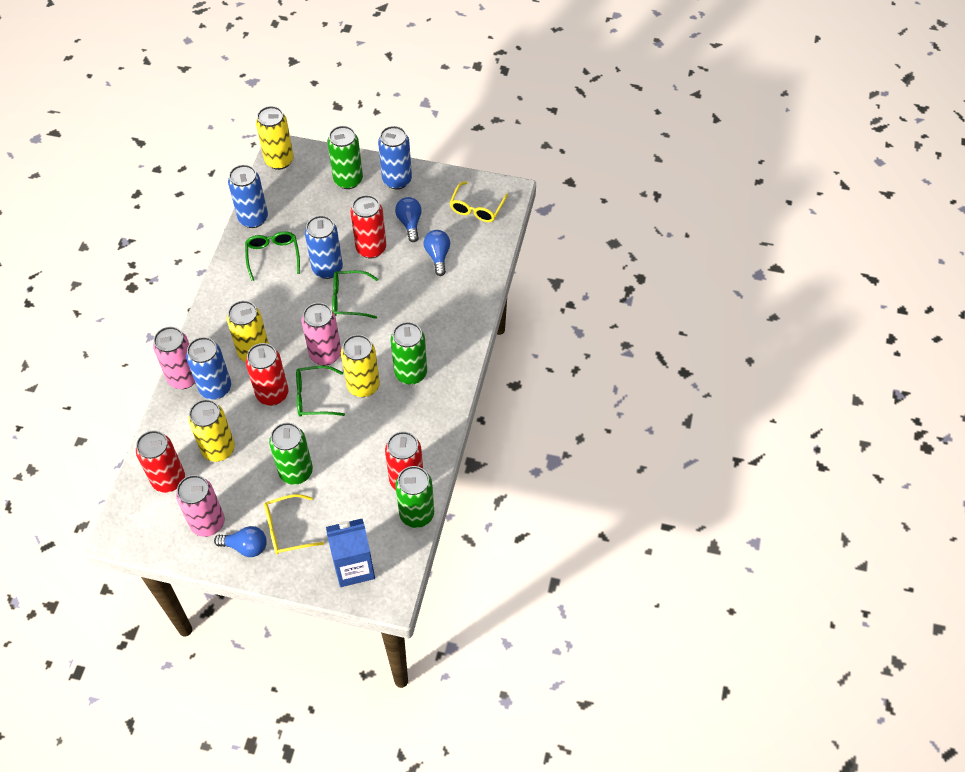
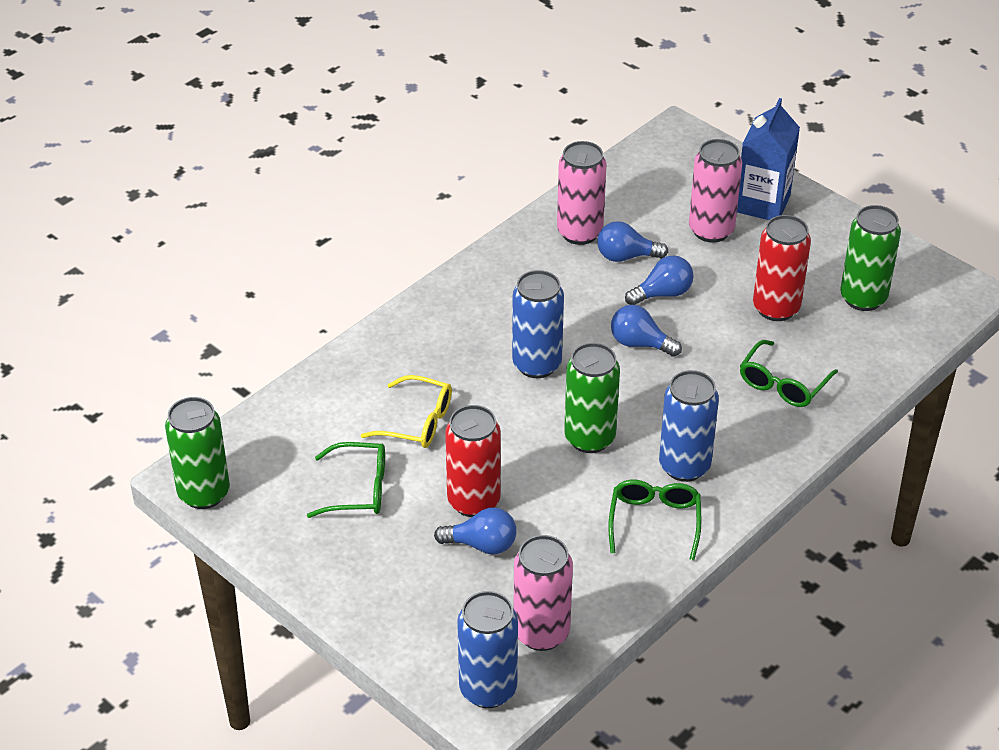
blue can: [186,337,231,400] [228,165,268,228] [305,215,343,279] [378,126,412,190] = 4 -> [457,591,518,708] [512,270,564,378] [659,370,719,482] = 3
blue light bulb: [214,526,267,557] [395,197,422,242] [424,230,450,276] = 3 -> [434,507,517,555] [597,221,668,262] [611,305,682,357] [625,255,694,305] = 4
green can: [269,423,313,485] [327,126,363,189] [391,322,427,385] [395,466,434,528] = 4 -> [165,397,230,509] [564,343,620,453] [840,205,901,311] = 3
red can: [136,431,185,493] [246,343,288,406] [350,195,386,258] [385,431,423,490] = 4 -> [445,405,501,517] [753,215,811,321] = 2
yellow can: [188,399,235,462] [227,301,269,362] [256,106,294,170] [341,335,380,397] = 4 -> none = 0
yellow glasses: [264,494,324,554] [450,181,508,222] = 2 -> [360,375,452,448] = 1

